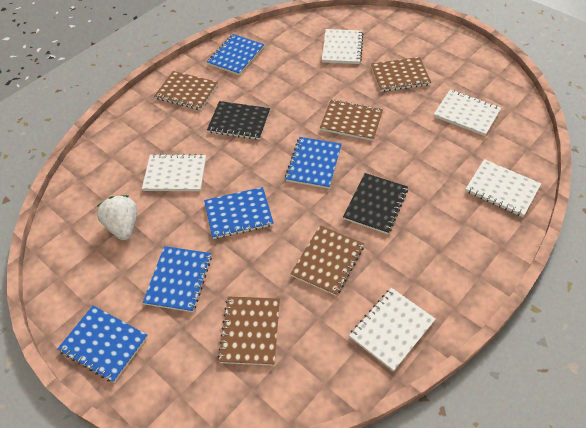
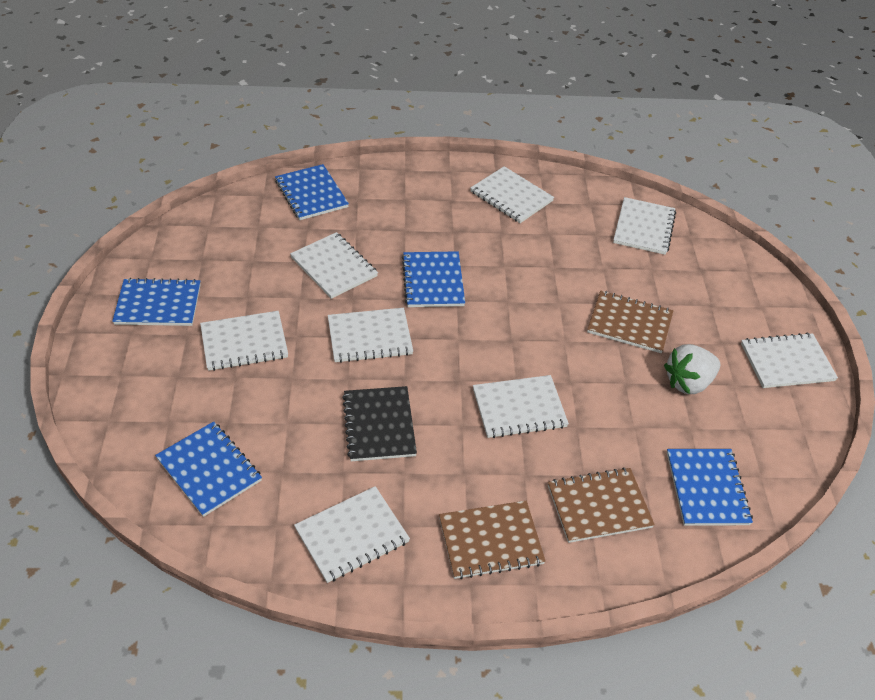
black notebook: [207,101,270,140] [343,173,408,234] = 2 -> [342,386,417,461] = 1
brown notebook: [154,71,218,110] [218,296,280,366] [290,225,364,296] [320,99,383,141] [371,57,431,92] = 5 -> [439,501,546,579] [548,467,655,543] [587,291,673,353] = 3
white notebook: [142,154,206,191] [322,29,363,64] [349,288,435,371] [434,89,501,136] [465,159,541,217] = 5 -> [200,311,288,371] [290,232,378,299] [294,486,410,583] [328,308,413,363] [470,166,554,223] [473,375,569,438] [613,197,676,255] [741,333,838,388] = 8

